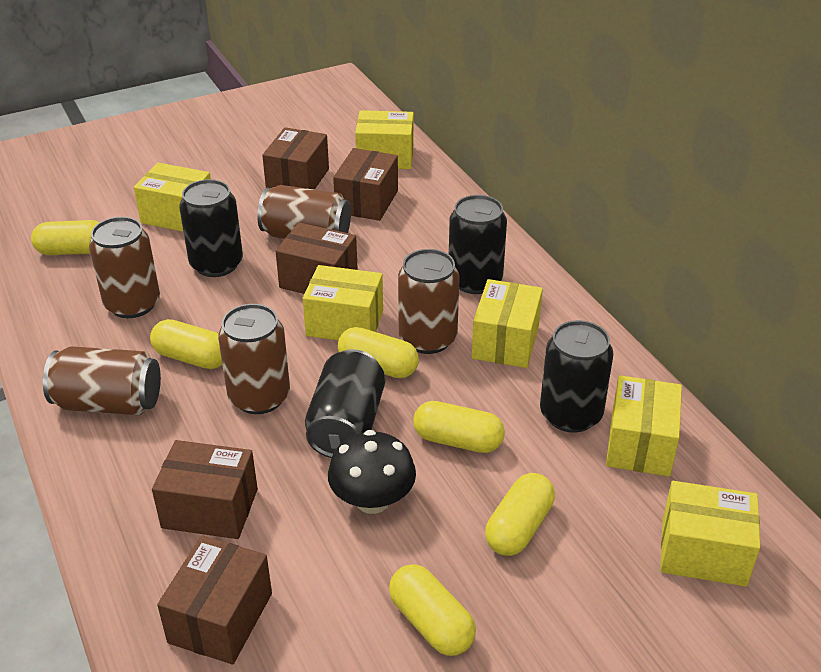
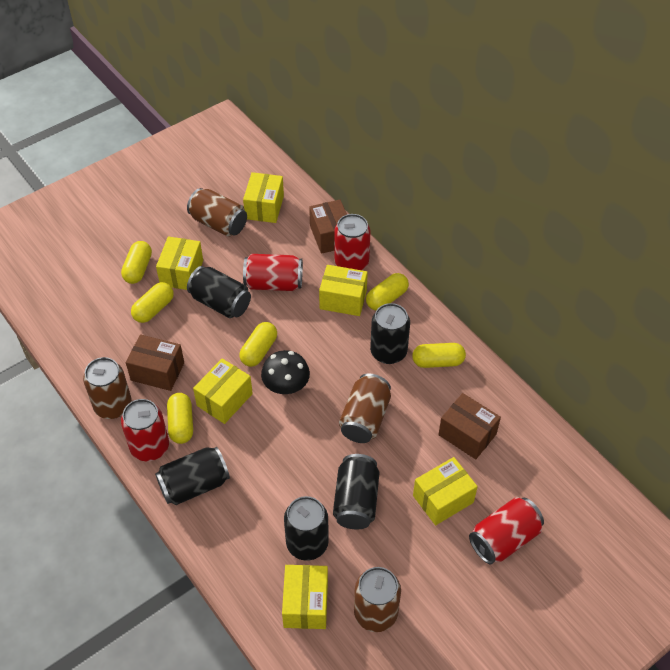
black can: [179,179,243,277] [305,349,386,458] [449,195,507,294] [540,320,613,433] = 4 -> [155,447,230,505] [187,266,251,318] [284,496,329,561] [333,454,379,529] [370,303,410,364] = 5
brown box: [152,440,258,539] [157,536,272,665] [262,127,329,190] [276,222,358,294] [333,148,398,221] = 5 -> [126,334,184,391] [309,200,347,254] [438,393,501,459] = 3
brown can: [43,346,161,415] [89,217,160,318] [218,304,290,414] [257,185,351,239] [398,249,460,354] = 5 -> [83,357,132,419] [187,188,247,237] [339,374,391,443] [354,567,401,632] = 4
red can: none = 0 -> [121,399,169,461] [243,254,303,291] [334,214,370,270] [469,497,544,564] = 4

